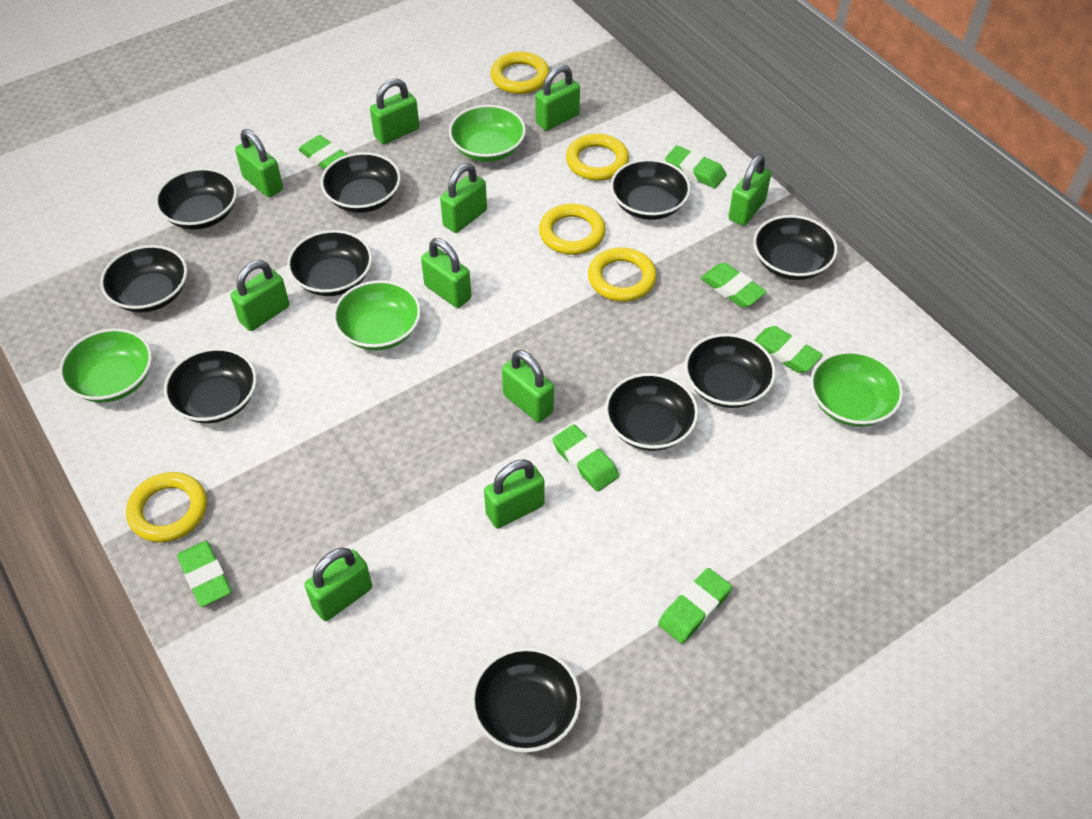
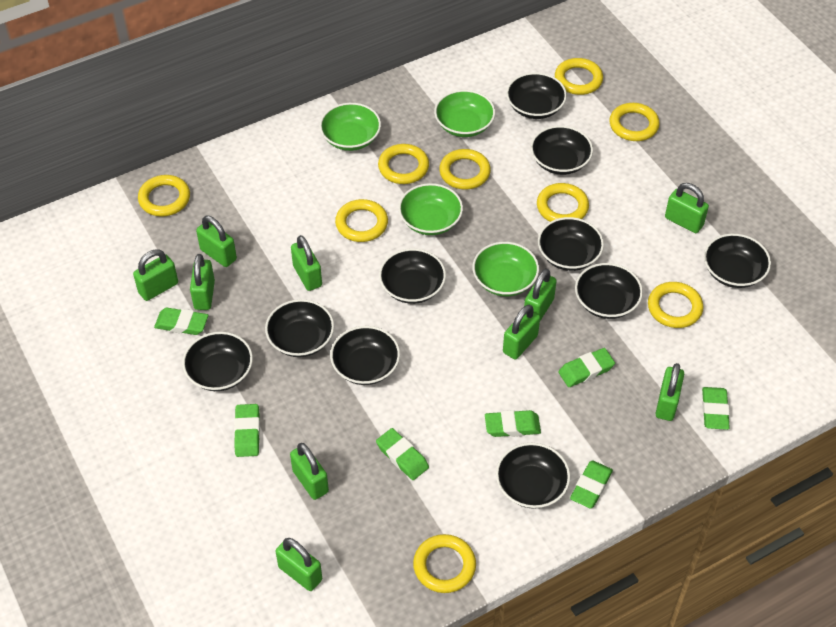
yellow ring: [126,472,207,542] [490,51,550,94] [539,203,606,255] [566,133,629,181] [588,247,657,302] = 5 -> [138,175,190,217] [335,199,388,242] [378,144,429,184] [413,534,476,593] [439,149,491,190] [537,183,589,222] [555,58,603,95] [609,103,660,141] [648,282,703,328] = 9

